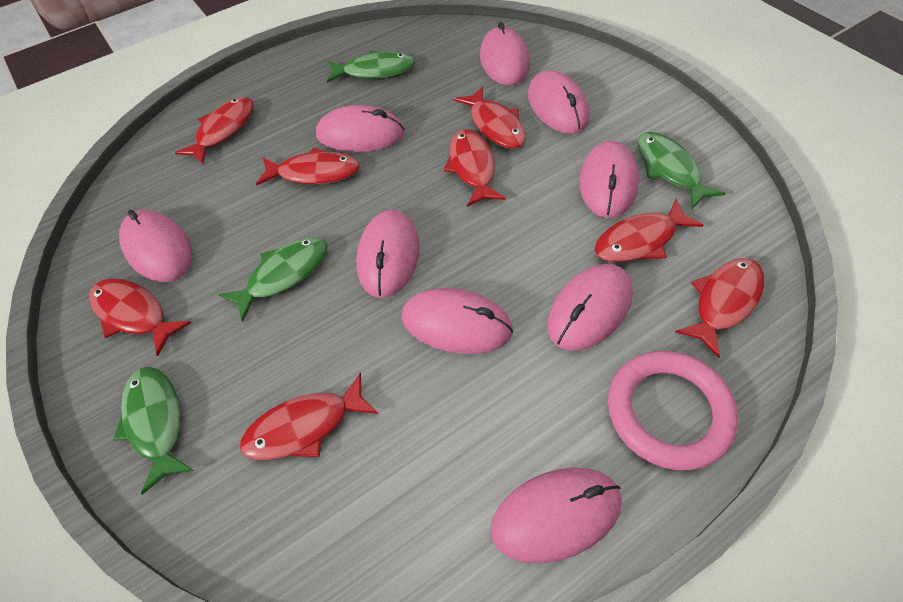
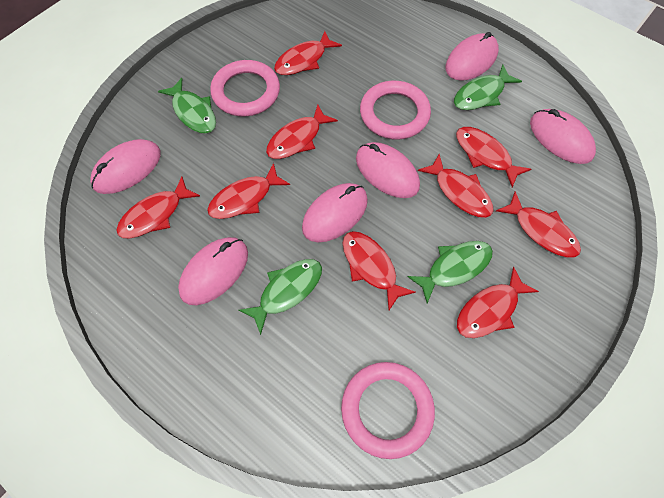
pink mouse: [119,210,193,282] [316,105,405,152] [356,210,420,298] [402,288,513,354] [480,22,530,85] [490,468,622,564] [528,70,590,134] [547,264,633,351] [579,141,639,218] = 9 -> [90,139,161,194] [178,237,248,305] [302,183,368,242] [356,142,420,198] [445,32,499,81] [530,109,596,164] = 6
pink ring: [608,351,738,470] = 1 -> [210,60,280,117] [341,362,435,459] [360,81,431,140] = 3
red fish: [89,278,191,356] [175,97,254,164] [240,372,378,460] [256,147,360,185] [444,129,506,207] [454,86,526,149] [595,199,704,262] [675,258,765,358] = 8 -> [116,176,200,238] [207,163,290,219] [266,104,338,159] [274,31,342,75] [342,231,416,310] [418,154,493,218] [456,127,531,187] [457,267,539,338] [496,191,581,258] = 9

